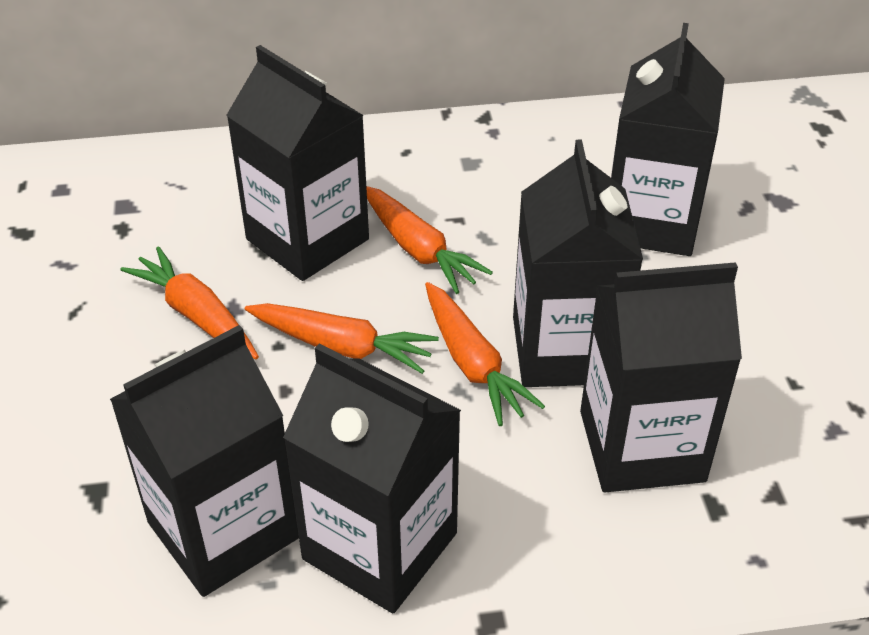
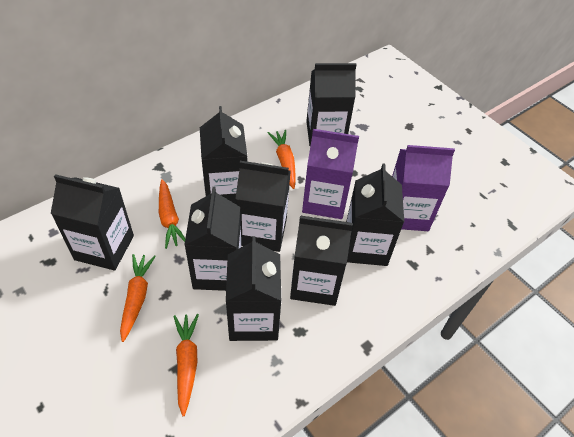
black carton: [110,325,299,597] [226,45,369,281] [283,344,461,613] [513,140,643,387] [580,262,742,492] [611,23,725,256] = 6 -> [51,174,134,271] [184,187,242,291] [200,106,247,204] [226,236,281,341] [235,161,291,252] [290,216,353,306] [306,63,356,146] [346,163,404,266] = 8
purple carton: none = 0 -> [302,129,359,219] [392,145,455,231] = 2

